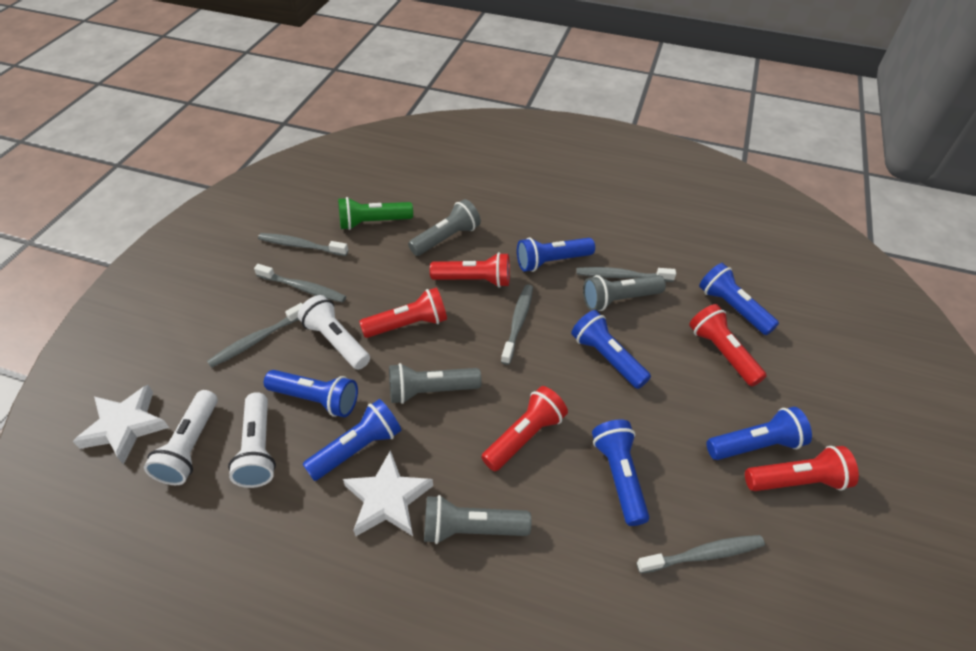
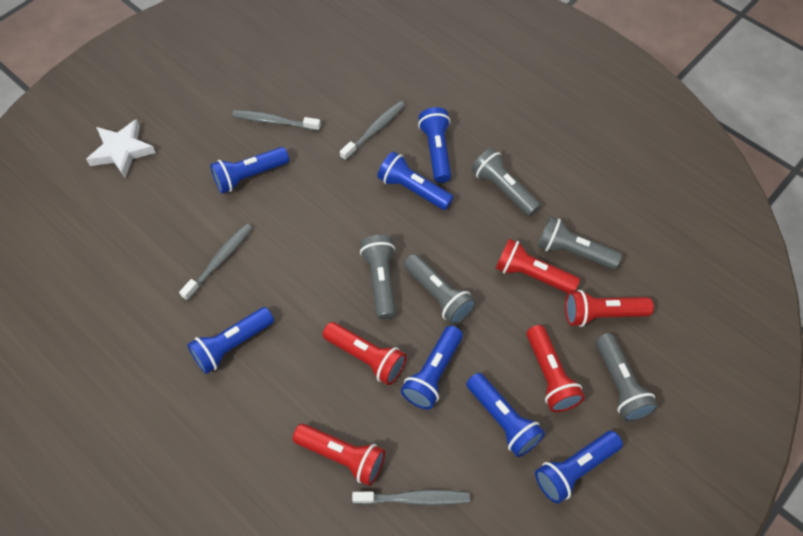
green flashlight: [338,197,413,230] = 1 -> none = 0
grey flashlight: [389,363,482,404] [408,199,481,256] [424,495,531,544] [583,275,666,311] = 4 -> [360,235,396,320] [404,254,476,325] [471,148,541,216] [538,216,622,269] [596,333,658,422] = 5
grey toothbrush: [207,303,303,368] [254,264,346,303] [258,233,348,256] [501,285,533,365] [576,267,676,282] [636,535,765,574] = 6 -> [179,224,252,301] [232,110,321,131] [340,101,405,161] [352,490,470,505] = 4
white flashlight: [144,390,218,485] [228,392,276,488] [298,295,370,370] = 3 -> none = 0
white star: [73,385,169,465] [343,450,433,536] = 2 -> [86,119,156,178] = 1

